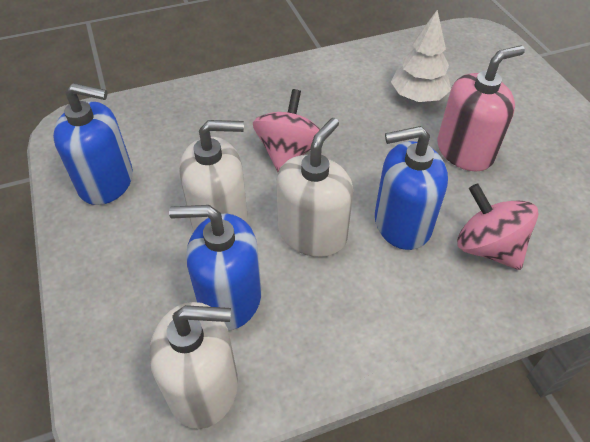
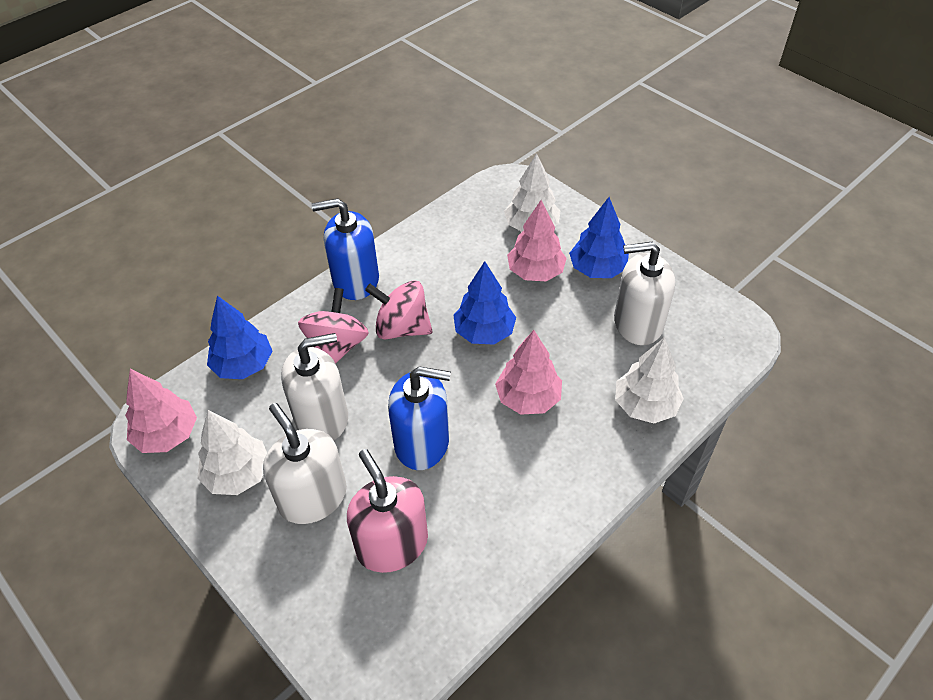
blue soap dispenser: [53,83,133,205] [169,205,261,330] [375,126,448,250] = 3 -> [312,198,379,300] [388,366,451,470] = 2
blue tree: none = 0 -> [207,296,272,379] [453,261,516,344] [569,197,629,278] = 3
pink tree: none = 0 -> [125,369,197,453] [495,330,562,415] [507,200,567,281] = 3
white tree: [391,10,451,102] = 1 -> [197,410,267,495] [504,153,561,232] [615,337,684,423] = 3

